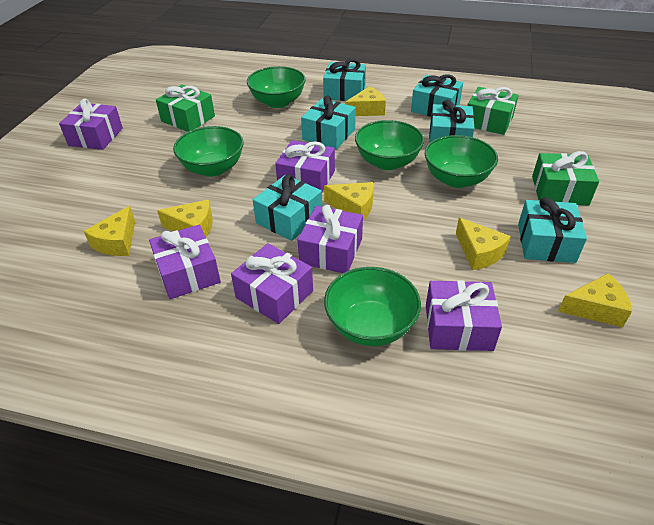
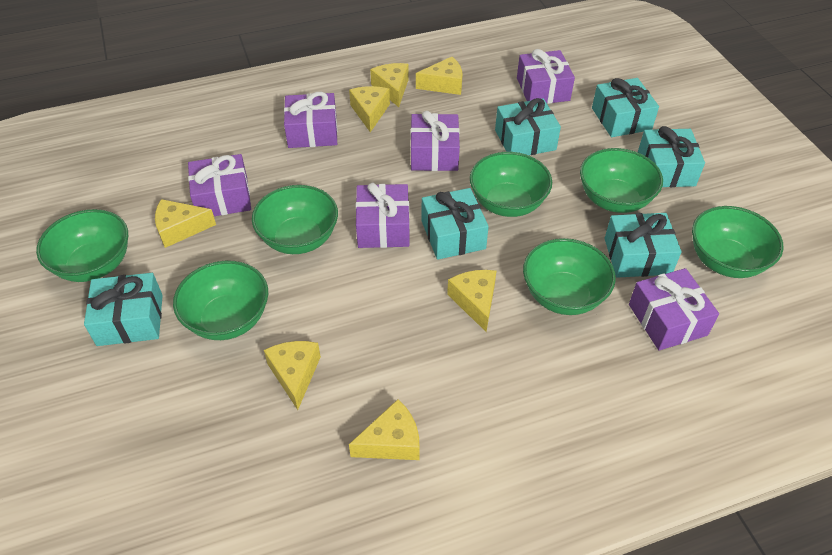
green bowl: [173,126,244,177] [247,66,306,108] [324,267,421,346] [355,120,424,170] [425,135,498,188] = 5 -> [36,209,128,282] [173,260,268,340] [252,185,338,254] [470,152,552,217] [523,238,616,315] [580,148,663,213] [692,206,783,278] = 7
green gift: [156,85,215,132] [467,87,519,135] [532,151,599,206] = 3 -> none = 0
yellow cheese: [84,206,135,256] [157,200,213,237] [324,182,374,220] [345,86,386,116] [456,218,511,270] [558,273,632,328] = 6 -> [155,199,216,248] [264,341,321,410] [349,86,390,132] [349,399,420,460] [370,63,409,107] [416,57,463,95] [447,270,496,332] = 7

